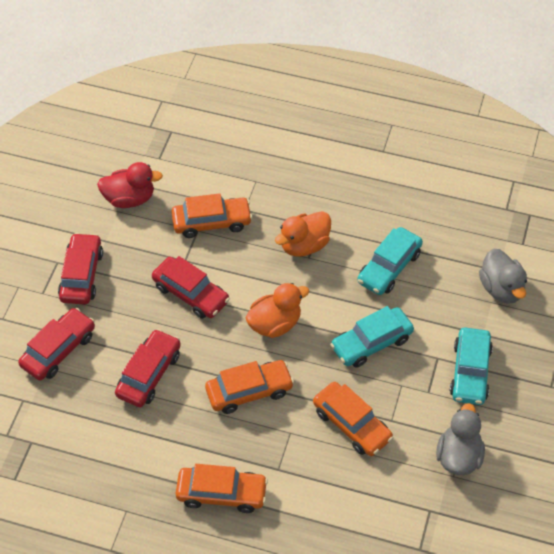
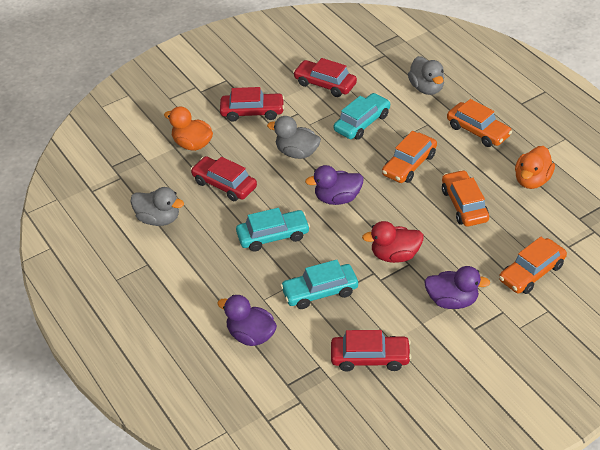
grey duck: [436,403,485,475] [479,249,527,304] = 2 -> [130,187,184,226] [267,116,321,159] [408,56,444,95] = 3
purple duck: none = 0 -> [217,295,277,346] [305,165,364,205] [424,266,490,309] = 3

